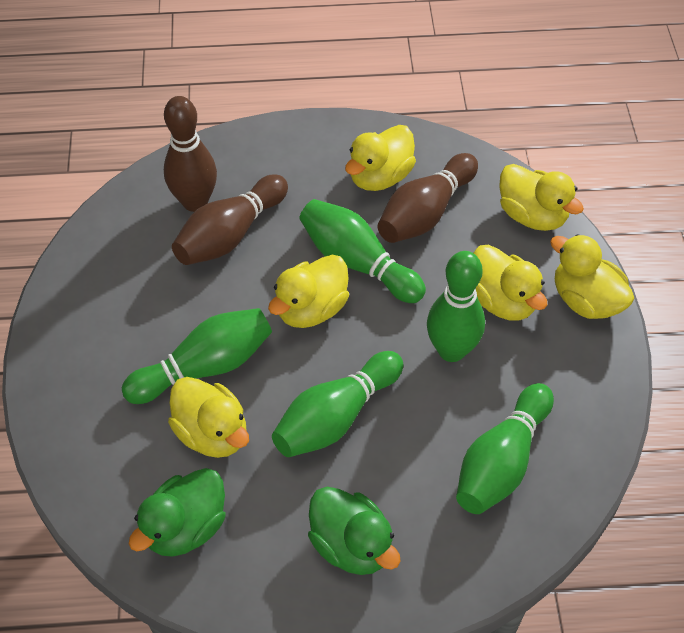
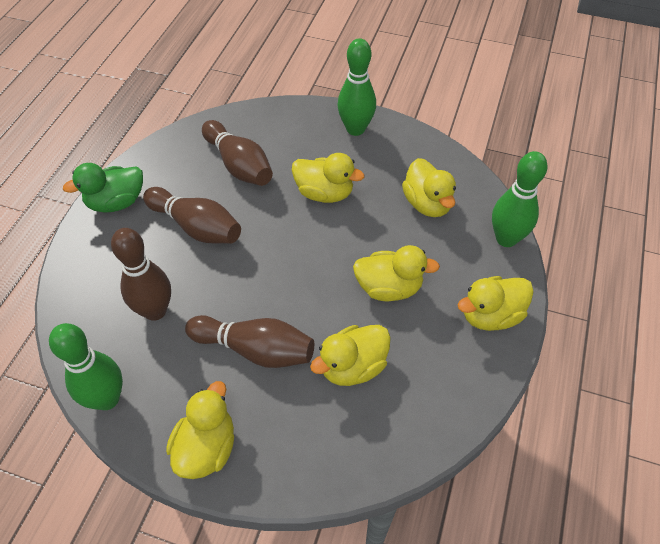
brown bowling pin: [164,96,217,212] [172,174,288,265] [377,153,478,243] = 3 -> [111,228,171,321] [143,187,241,243] [185,315,314,368] [202,120,273,186] = 4
green bowling pin: [122,308,272,404] [272,351,403,457] [299,199,426,303] [427,251,485,362] [456,383,554,514] = 5 -> [49,323,123,410] [337,38,376,136] [492,151,548,247] = 3
green duck: [129,468,226,557] [308,487,401,575] = 2 -> [63,163,143,213] = 1

